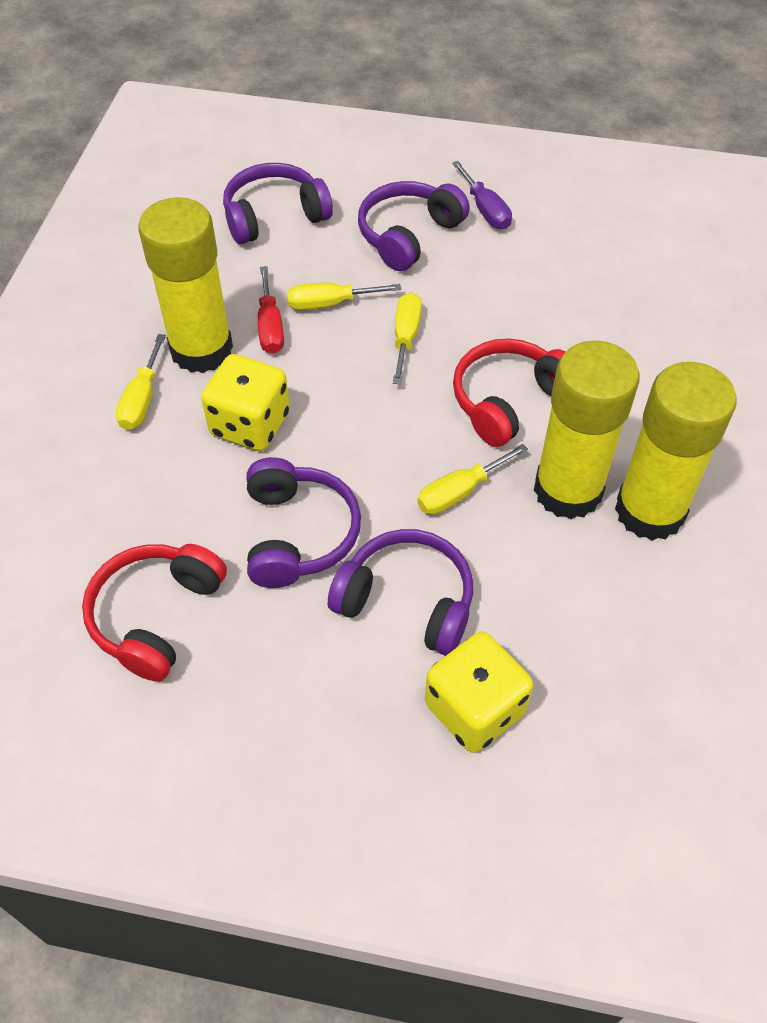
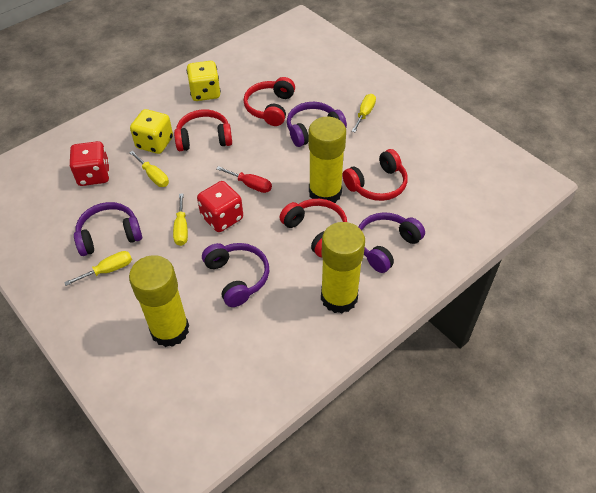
purple screwdriver: [452,161,512,229] = 1 -> none = 0
red dice: none = 0 -> [70,141,109,186] [197,181,243,232] = 2
red headphones: [82,544,227,682] [453,339,565,447] = 2 -> [174,109,232,151] [243,77,295,126] [279,199,347,258] [342,149,408,201] = 4

